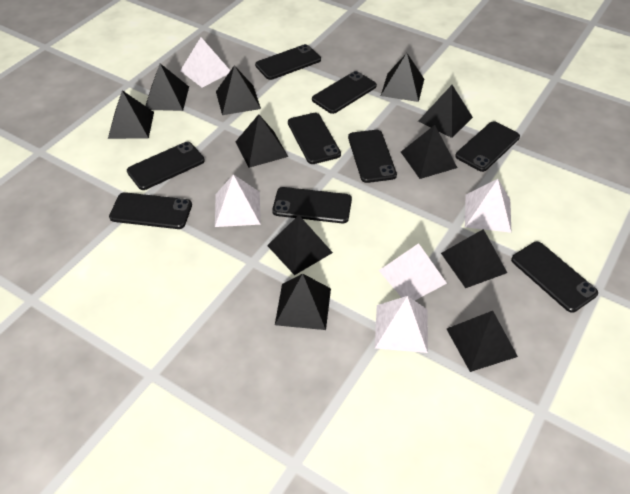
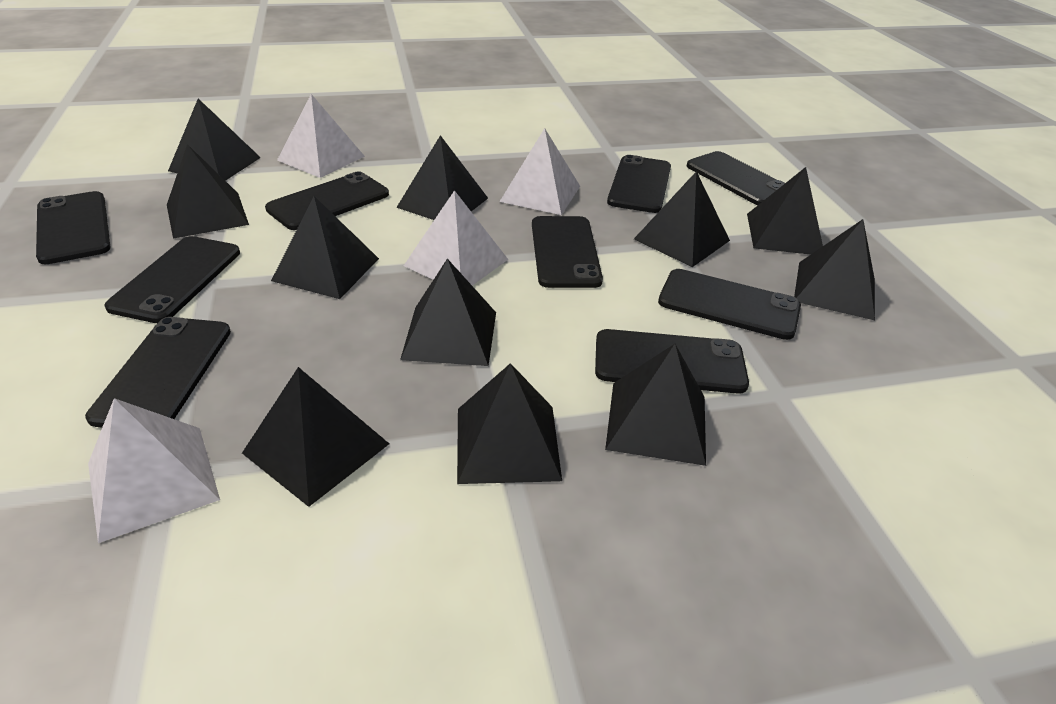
white pyramid: [180,37,230,88] [215,174,261,227] [375,296,428,353] [379,243,447,301] [465,179,512,233] = 5 -> [88,398,220,543] [277,94,365,178] [404,190,508,286] [500,128,580,215] = 4

